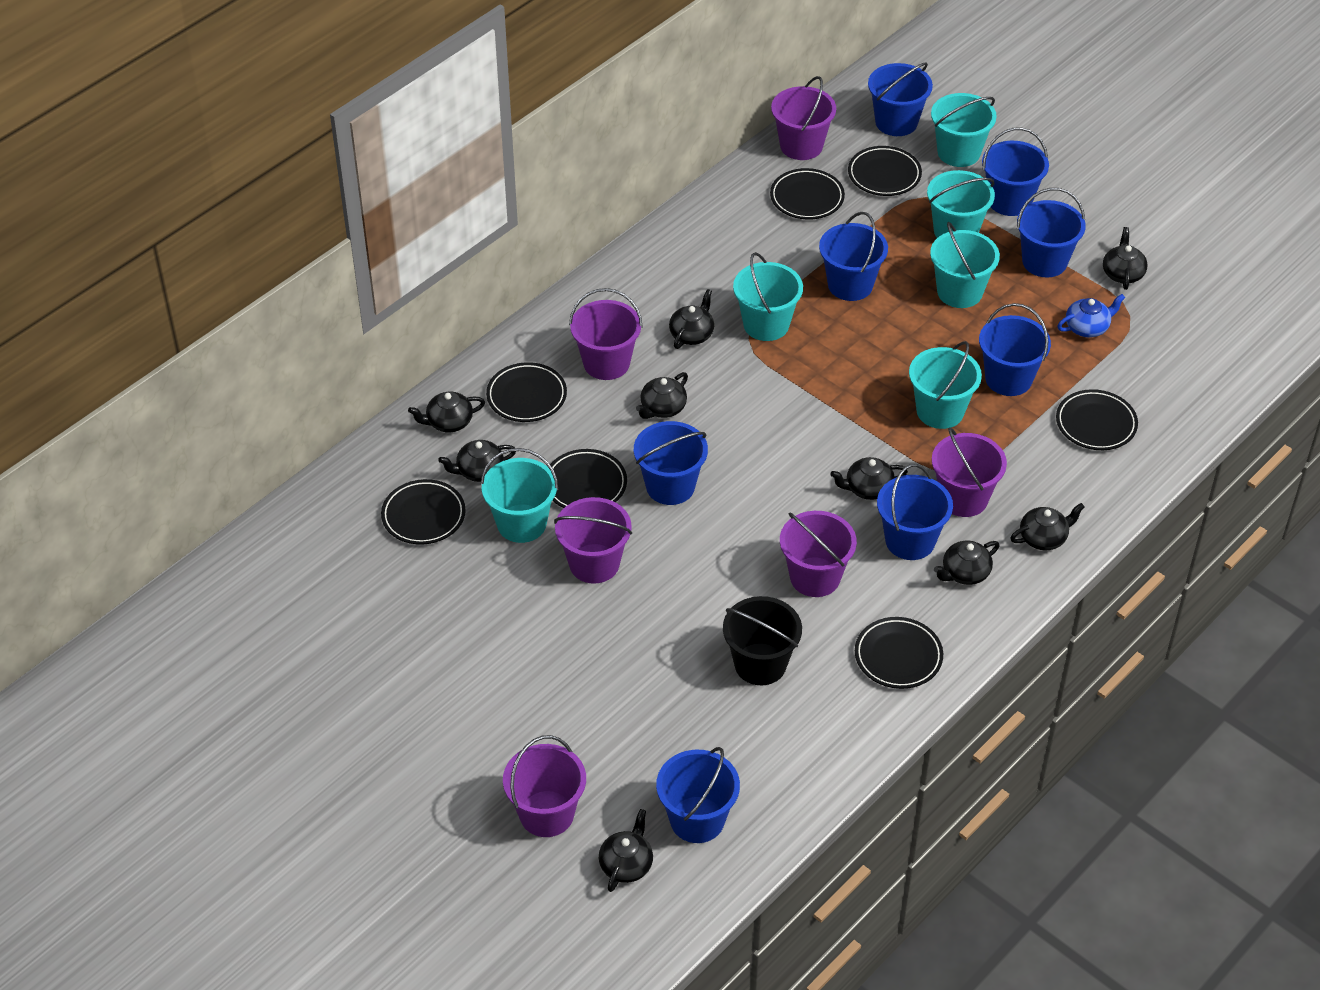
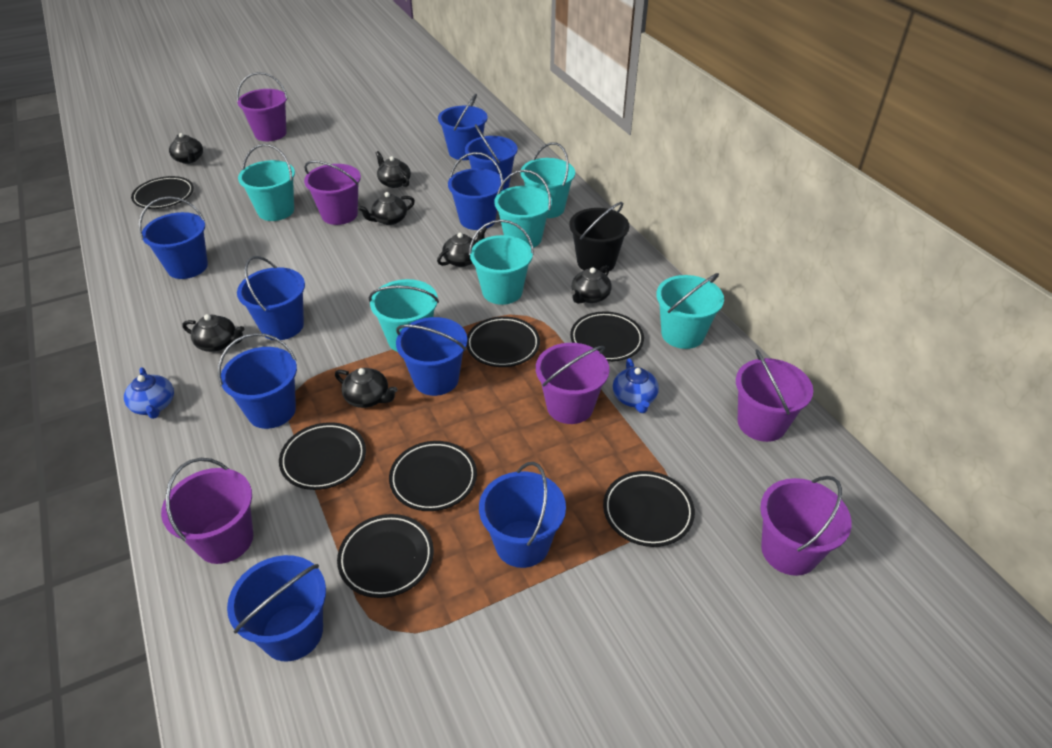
black teapot: [408,392,485,433] [438,440,516,482] [599,809,653,892] [636,372,688,419] [669,289,714,349] [830,457,908,500] [934,541,999,585] [1010,503,1085,550] [1103,227,1148,290] = 9 -> [169,133,203,164] [182,314,244,352] [335,368,398,408] [358,192,415,225] [376,151,411,188] [437,227,487,267] [571,266,611,304] = 7
blue bucket: [634,421,708,505] [656,747,740,843] [819,212,888,301] [868,62,933,136] [877,464,953,560] [979,303,1051,396] [982,127,1049,216] [1017,188,1086,277] = 8 -> [139,196,208,279] [218,333,297,429] [227,555,326,662] [237,256,305,340] [396,317,467,396] [438,94,487,160] [448,152,504,230] [465,124,518,191] [479,462,566,568] = 9
blue teapot: [1057,294,1125,338] = 1 -> [124,367,174,419] [613,359,659,413] = 2

